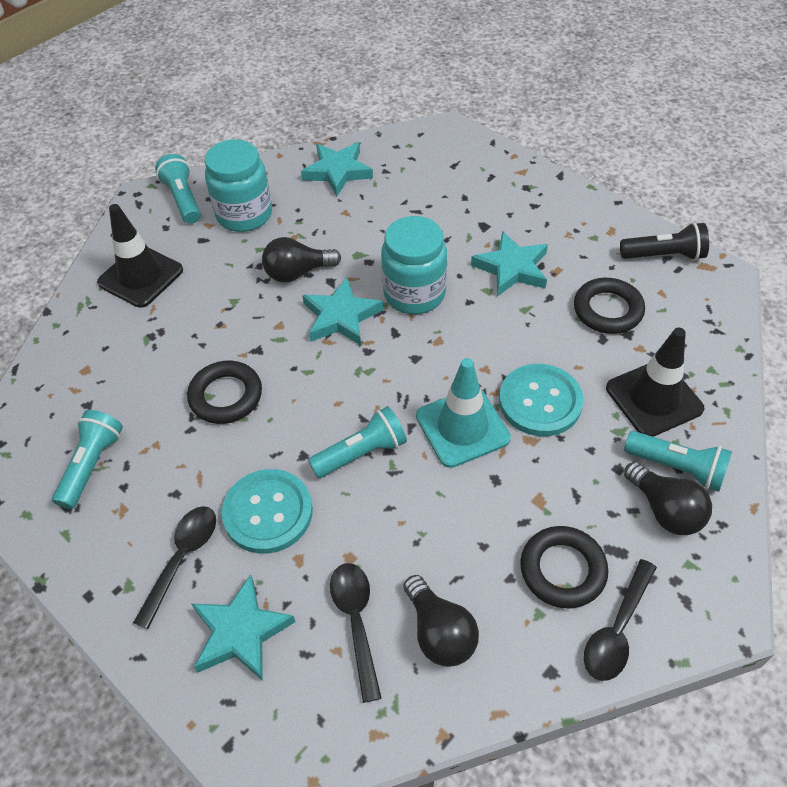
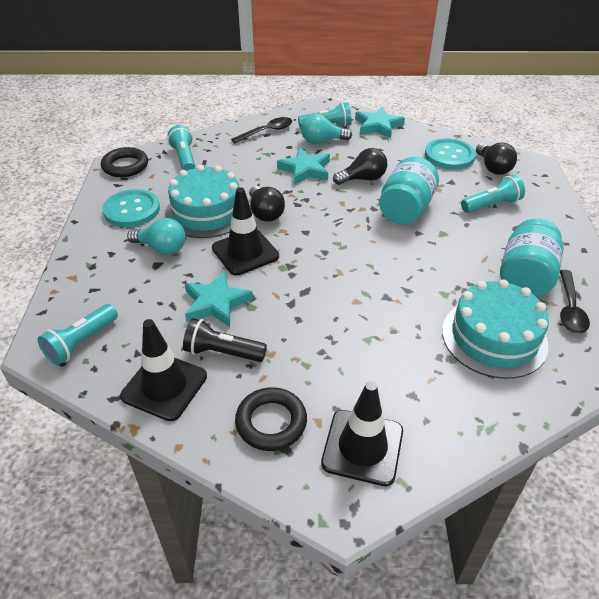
black ring: [187,361,262,424] [520,526,608,609] [574,278,645,334] = 3 -> [101,147,148,177] [235,387,307,451] = 2
black spoon: [133,506,216,629] [330,563,382,703] [584,559,657,681] = 3 -> [231,117,292,143] [560,270,590,333] = 2
black traffic cone: [97,204,183,308] [606,328,704,437] = 2 -> [120,319,207,421] [212,187,279,276] [321,381,403,486] = 3
turquoise cake: none = 0 -> [165,165,239,238] [442,279,549,379] = 2
turquoise light bulb: none = 0 -> [127,218,186,255] [301,113,352,144] = 2
turquoise star: [192,574,295,681] [301,143,373,196] [302,277,383,345] [471,231,548,296] = 4 -> [184,271,253,327] [277,147,330,185] [355,106,405,139] = 3
turquoise traffic cone: [416,358,511,468] = 1 -> none = 0

